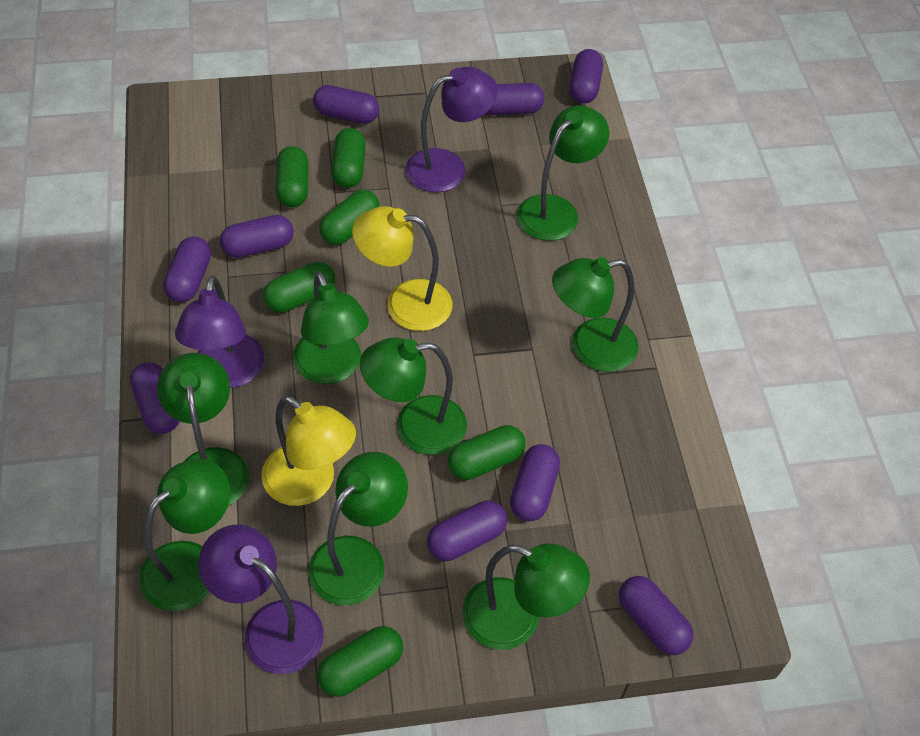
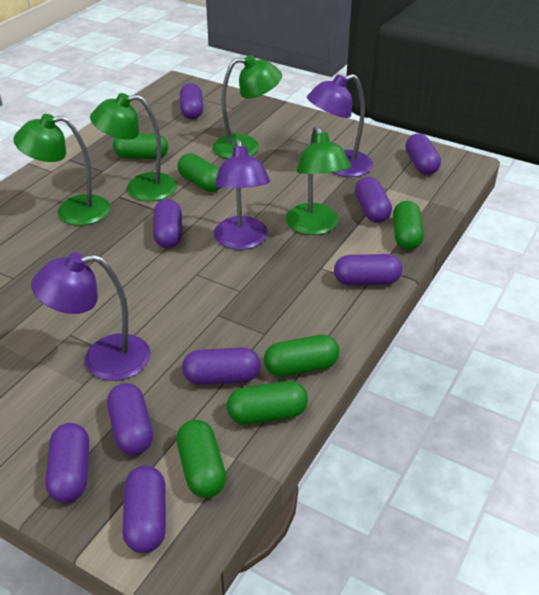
green lamp: [139,458,230,611] [157,353,249,506] [293,272,369,384] [308,452,408,605] [360,337,467,455] [462,543,590,650] [517,105,609,241] [552,257,639,372] = 8 -> [13,114,111,226] [90,93,177,201] [213,55,282,159] [286,126,351,235] = 4
yellow lamp: [261,396,356,506] [352,206,452,331] = 2 -> none = 0

